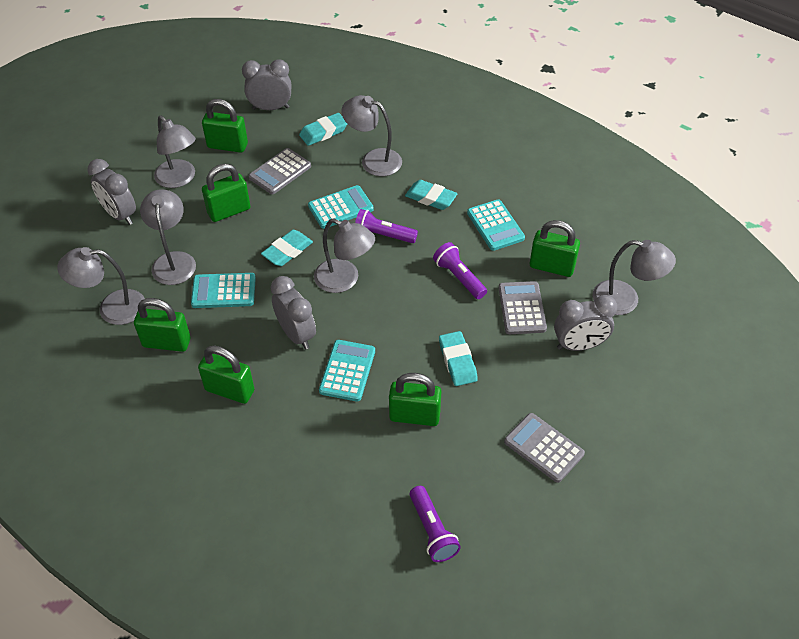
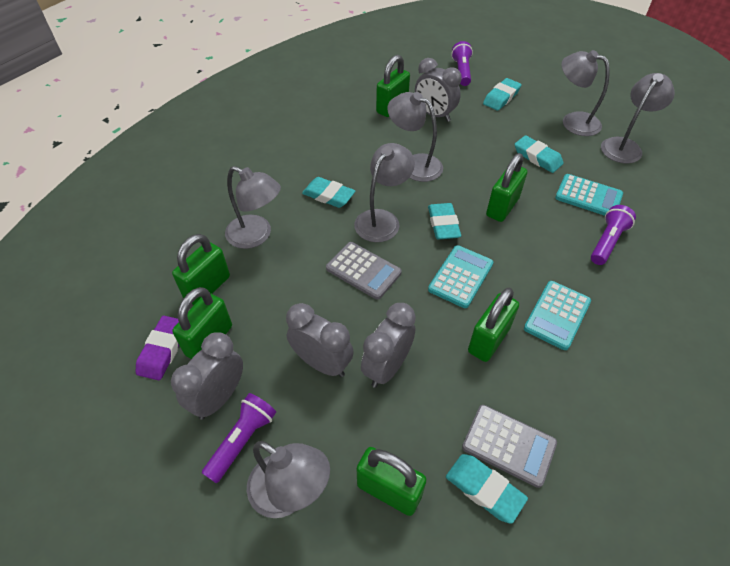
grey calculator: [248,148,311,194] [498,281,547,334] [504,413,585,483] = 3 -> [326,242,402,300] [462,405,557,488] = 2
purple eraser: none = 0 -> [136,316,179,380] = 1
turquoise calculator: [191,273,256,308] [308,185,374,229] [319,340,375,401] [467,200,525,251] = 4 -> [428,245,493,308] [524,281,591,350] [555,174,623,216] = 3
turquoise eraser: [261,230,313,266] [299,113,347,146] [405,180,458,210] [439,331,478,386] = 4 -> [302,177,355,208] [428,203,461,240] [446,454,528,524] [483,78,521,111] [514,135,564,173] = 5

